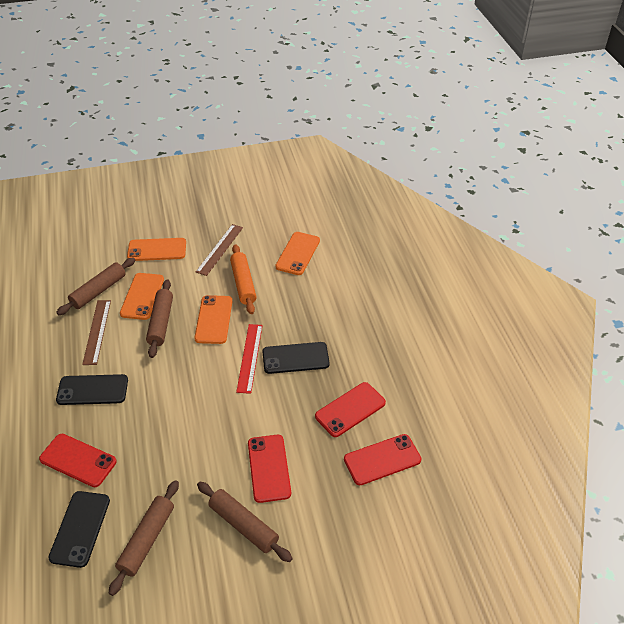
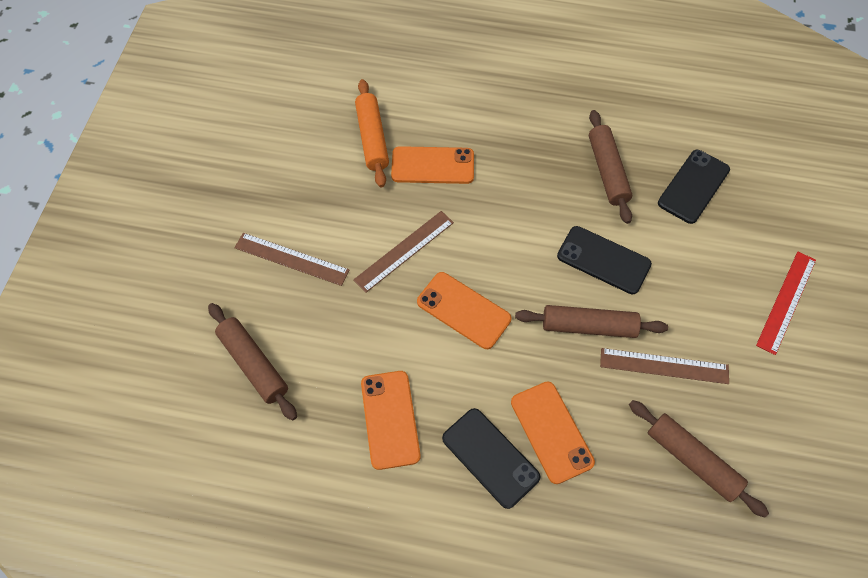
brown ruler: [82,300,111,365] [196,224,243,276] = 2 -> [234,233,349,286] [353,211,454,293] [600,348,729,384] = 3
red phone: [39,434,117,487] [248,435,291,503] [315,382,386,437] [344,434,421,485] = 4 -> none = 0

